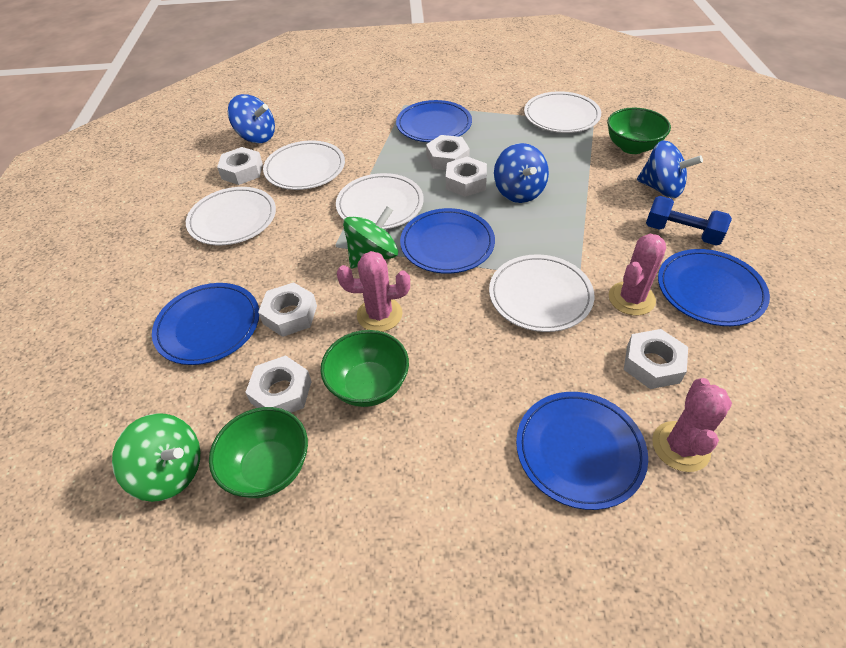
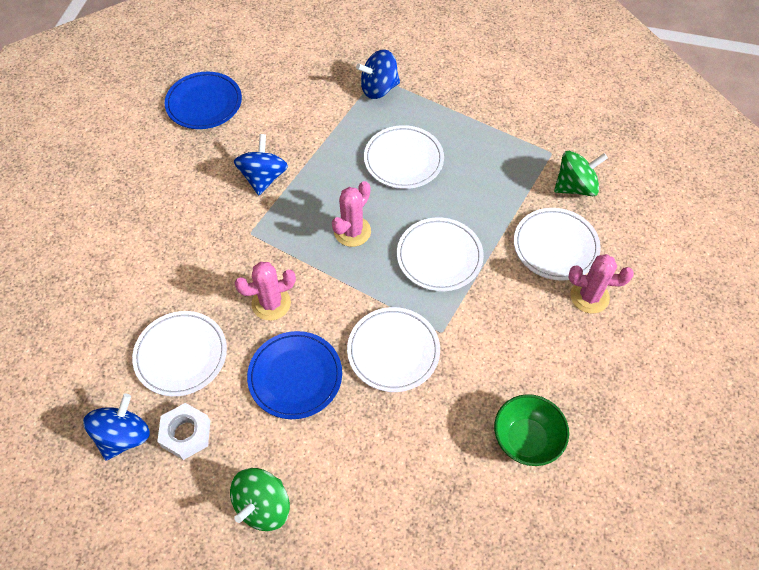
blue dumbbell: [646,196,732,246] = 1 -> none = 0
blue plate: [152,283,259,365] [396,100,472,142] [400,208,495,274] [516,392,648,510] [658,249,770,326] = 5 -> [164,72,242,129] [247,331,342,419] = 2
green bowl: [209,407,308,498] [320,330,409,407] [607,107,671,154] = 3 -> [494,394,569,466] = 1
white nut: [217,147,263,185] [245,355,312,413] [258,282,317,337] [426,135,470,170] [446,157,487,197] [624,329,688,389] = 6 -> [157,403,210,460] = 1

